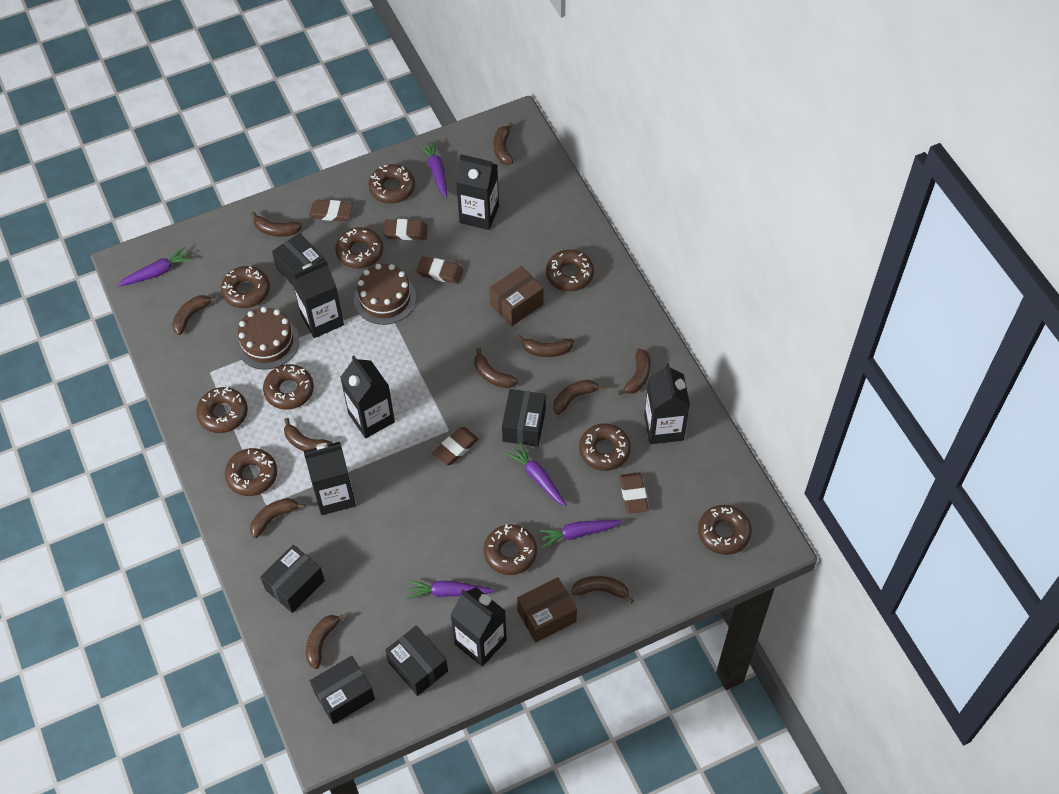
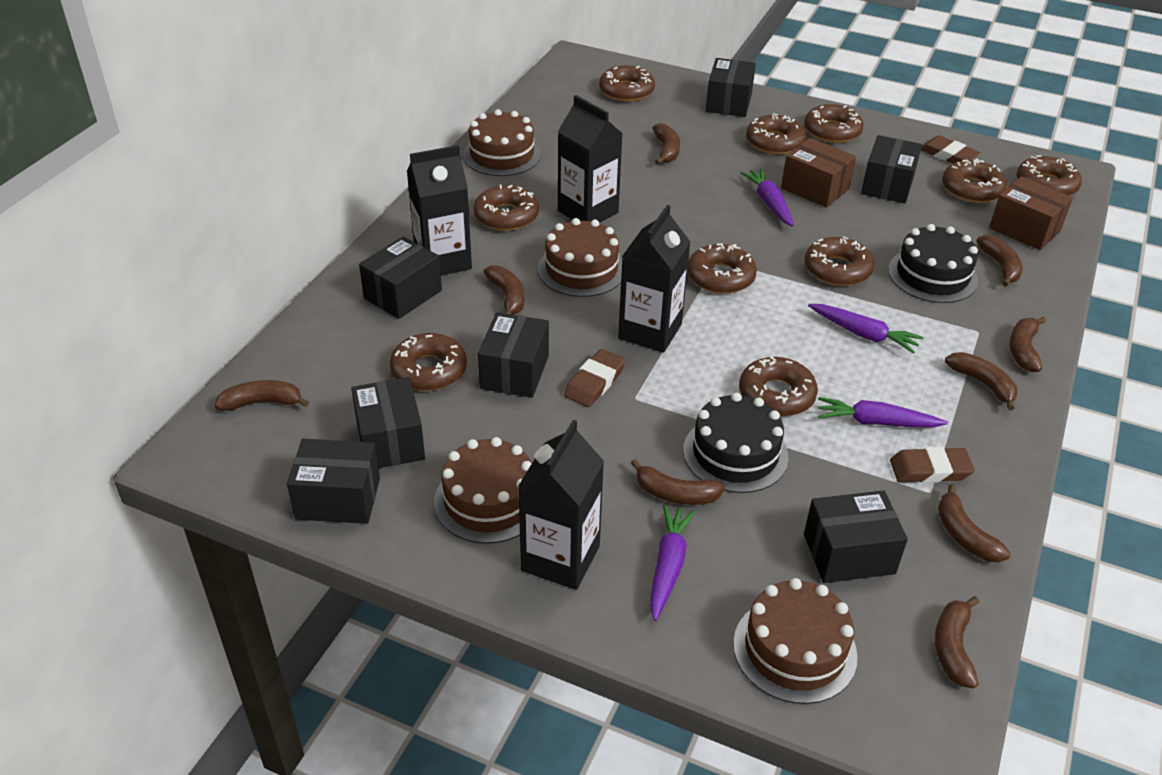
black box: [260,545,325,613] [272,233,324,285] [310,656,375,724] [385,625,448,696] [502,389,546,447] = 5 -> [287,439,380,524] [351,377,425,468] [359,236,442,319] [478,312,549,398] [706,58,756,117] [804,490,908,583] [861,135,922,203] = 7
black cake: none = 0 -> [683,392,789,493] [888,224,978,303] = 2
black carton: [291,260,344,338] [304,442,356,515] [340,356,395,438] [450,587,507,667] [456,154,499,230] [644,363,690,444] = 6 -> [407,145,472,276] [518,420,604,590] [558,95,623,223] [618,205,690,353] = 4
brown banana: [172,295,218,335] [250,498,305,538] [251,212,302,237] [284,418,333,451] [306,614,347,669] [474,348,518,388] [494,123,513,165] [517,335,574,357] [554,380,605,415] [571,576,634,604] [618,349,651,395] = 11 -> [215,380,309,411] [484,265,524,315] [631,459,725,505] [653,123,680,165] [935,596,979,688] [938,484,1010,563] [945,352,1017,411] [976,235,1022,287] [1009,317,1046,372] = 9
brown cake: [236,307,299,369] [354,264,416,325] = 2 -> [434,437,532,544] [463,109,541,176] [538,218,622,297] [733,578,858,704] = 4
brown eraser: [309,200,353,221] [383,219,428,240] [416,256,463,284] [432,427,479,465] [620,473,649,514] = 5 -> [564,349,626,407] [890,447,975,483] [921,135,980,164] = 3
purple carrot: [117,247,192,287] [407,580,494,599] [419,140,447,198] [506,443,567,506] [537,520,623,548] = 5 -> [650,504,696,621] [740,168,794,227] [808,304,923,354] [818,397,948,428] = 4

